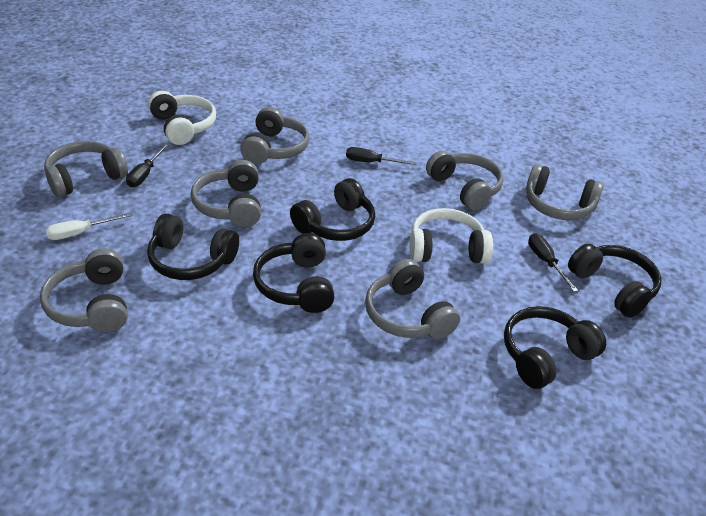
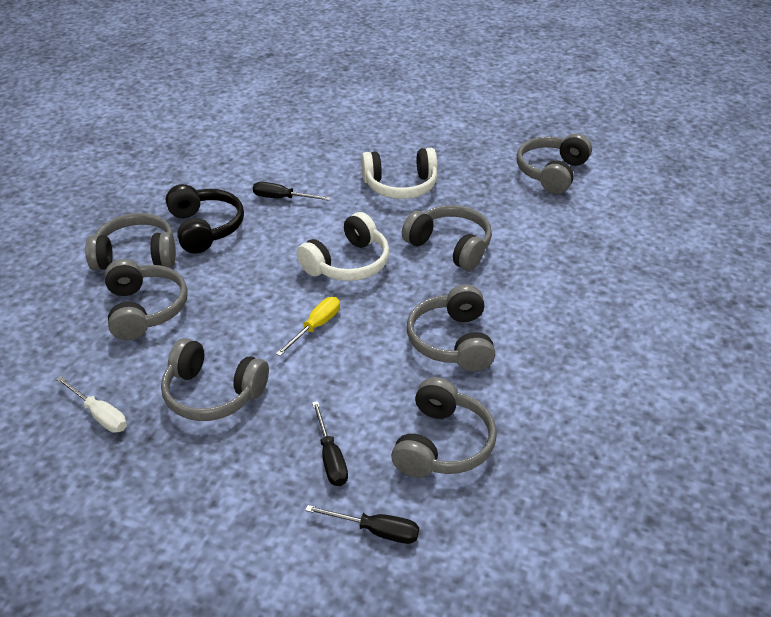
black headphones: [147,214,239,280] [253,233,334,313] [290,178,375,241] [504,306,606,389] [568,244,662,318] = 5 -> [166,184,244,253] = 1
yellow screwdriver: none = 0 -> [276,297,340,356] = 1

